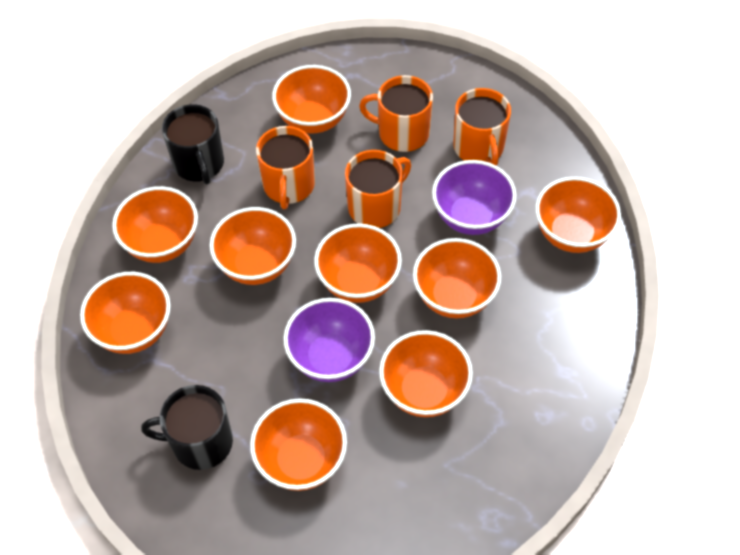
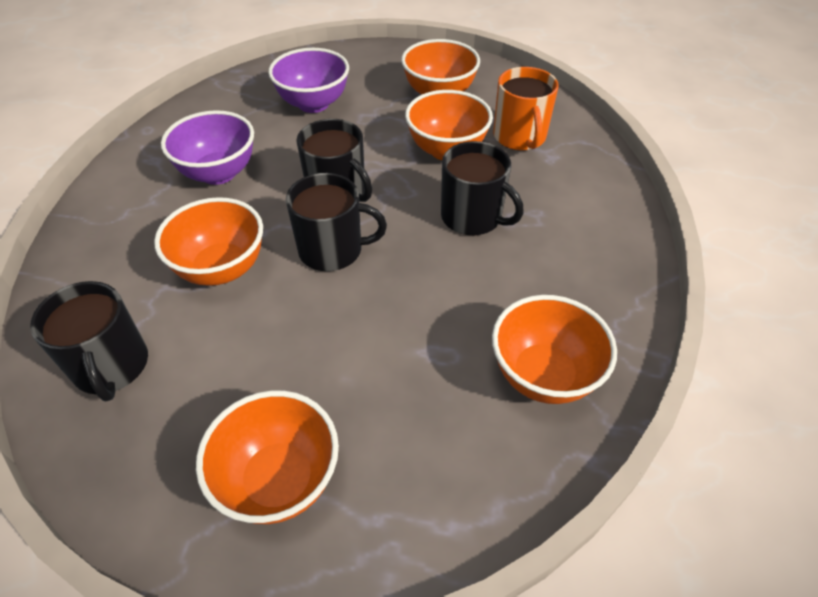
black mug: [141,385,233,470] [162,104,224,184] = 2 -> [30,281,148,401] [286,173,387,271] [296,119,372,202] [441,141,524,235] = 4
orange bowl: [80,272,171,354] [112,186,198,263] [209,207,296,285] [250,398,347,491] [272,65,351,134] [314,223,402,303] [379,330,473,417] [413,238,501,318] [535,177,621,253] = 9 -> [154,197,263,286] [196,390,339,524] [401,39,480,95] [405,90,493,160] [492,295,617,404] = 5
orange mug: [256,126,315,209] [345,150,411,228] [359,75,433,152] [453,88,511,166] = 4 -> [493,67,558,151] = 1

